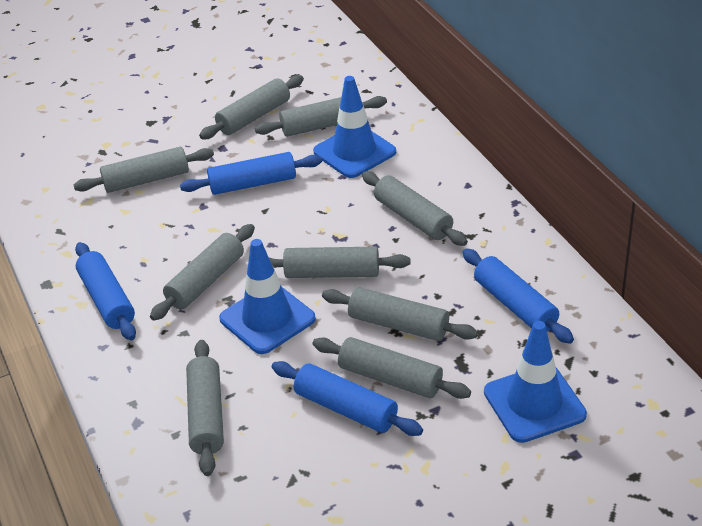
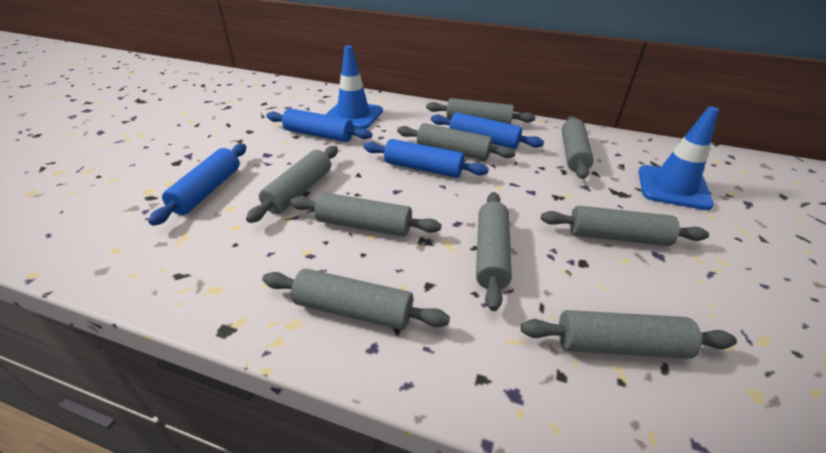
blue traffic cone: [219,239,316,354] [313,76,396,178] [484,321,587,443] = 3 -> [325,46,383,129] [638,107,719,210] = 2

